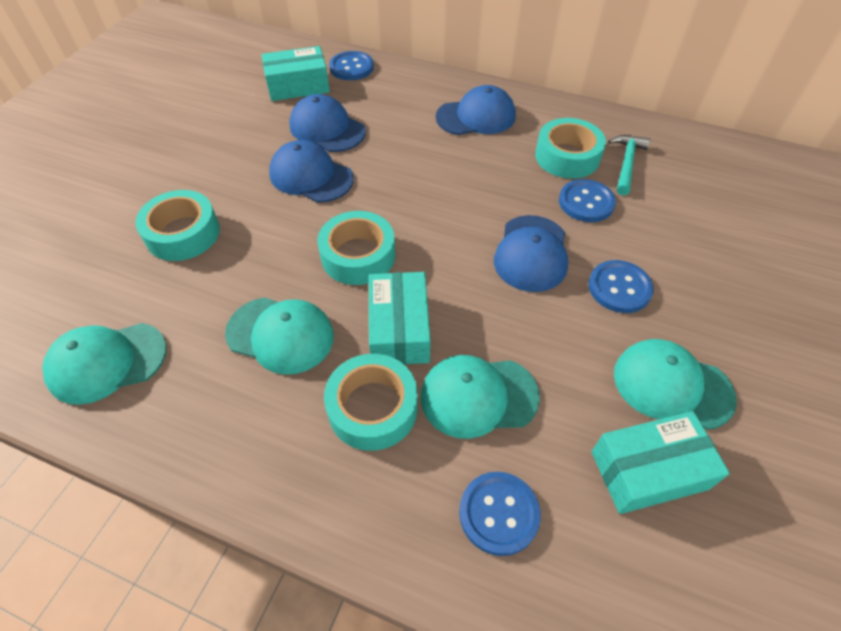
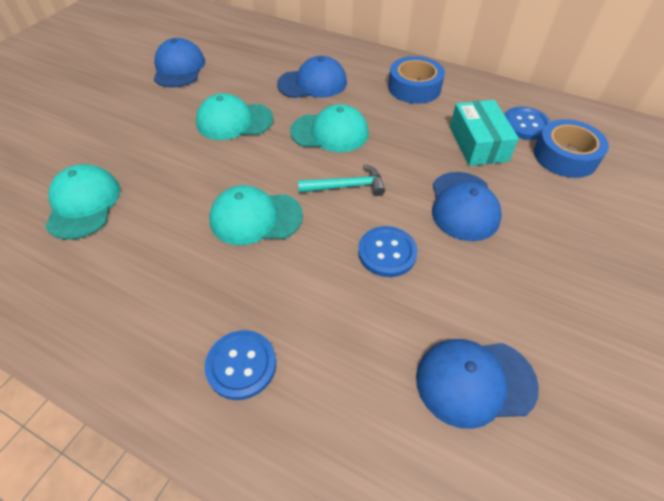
blue button: [329,51,374,80] [459,472,541,556] [559,179,616,222] [589,260,654,313] = 4 -> [205,330,276,400] [358,226,418,277] [504,107,551,140] = 3
blue tape: none = 0 -> [388,56,445,104] [534,119,609,178] = 2
turquoise box: [262,46,330,101] [369,272,431,365] [592,411,730,514] = 3 -> [450,100,519,166] = 1
turquoise tape: [135,190,220,261] [318,211,395,285] [324,354,418,451] [535,118,606,179] = 4 -> none = 0

